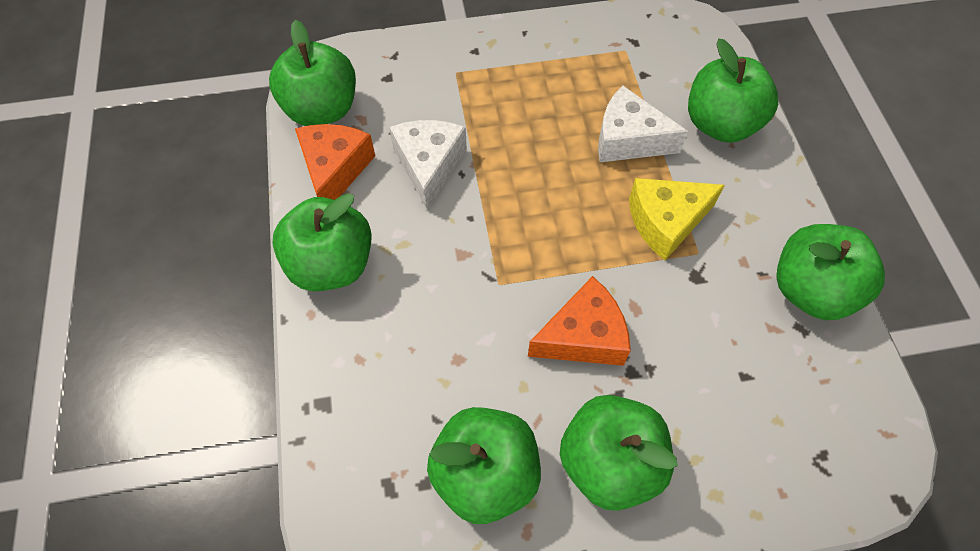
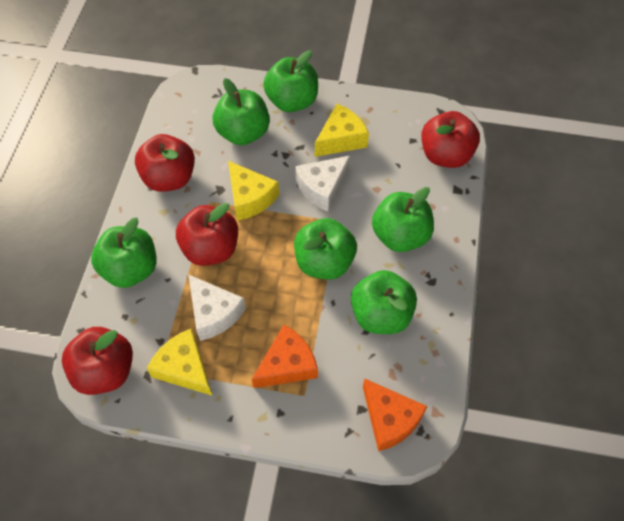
red apple: none = 0 -> [62,327,133,395] [135,134,195,192] [176,203,238,266] [421,111,480,168] = 4
yellow cheese: [629,178,725,260] = 1 -> [146,328,212,396] [228,161,279,221] [315,104,369,157] = 3

